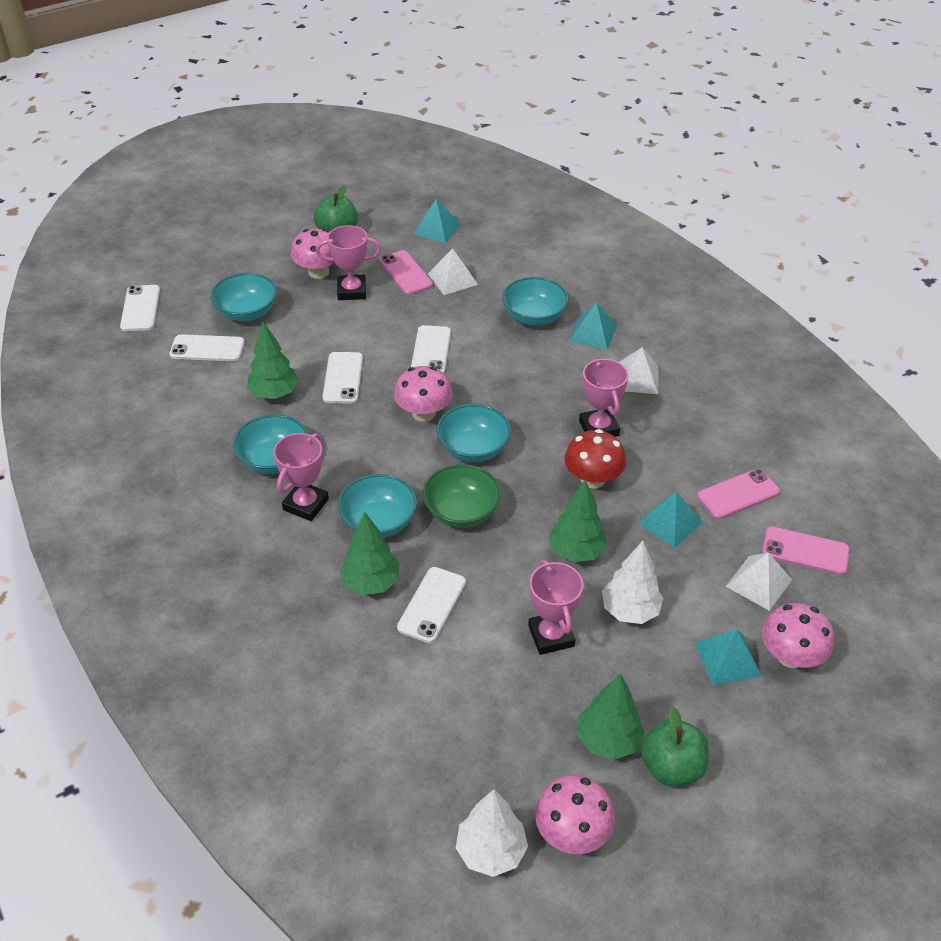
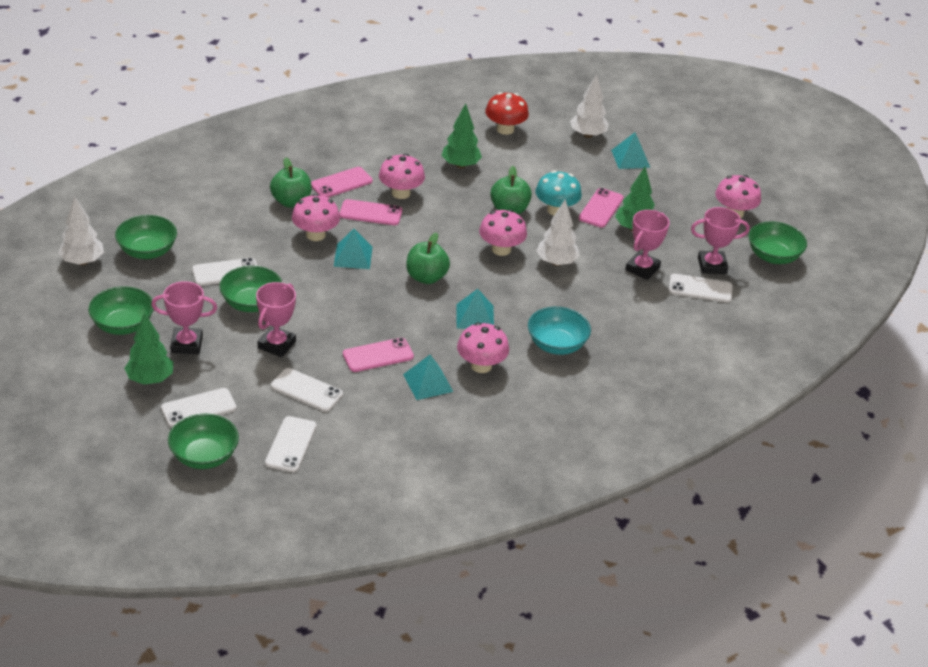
green apple: [314,185,358,232] [641,706,709,786] = 2 -> [270,157,311,208] [406,232,450,284] [490,166,532,215] = 3
green bowl: [423,464,501,528] = 1 -> [88,286,154,335] [115,215,177,259] [168,414,239,469] [219,266,282,312] [749,221,807,264] = 5
green tree: [247,322,299,399] [340,512,400,595] [548,480,607,562] [577,673,645,760] = 4 -> [124,312,173,385] [441,103,482,169] [615,166,655,232] = 3
pink mushroom: [291,229,335,279] [394,366,453,422] [535,775,615,854] [762,603,834,668] = 4 -> [292,194,340,241] [379,154,425,199] [457,322,509,373] [479,209,527,256] [715,175,761,218] = 5
pink phone: [379,250,433,295] [697,469,780,519] [762,526,850,575] = 3 -> [311,167,373,198] [339,199,402,225] [343,338,414,372] [579,188,623,228] = 4
turquoise bowl: [210,273,277,321] [233,414,308,474] [338,474,417,538] [437,404,511,463] [502,277,569,326] = 5 -> [528,307,591,355] = 1
turquoise mushroom: none = 0 -> [536,170,582,215] = 1
white pyramid: [428,248,478,295] [619,347,659,394] [726,552,792,611] = 3 -> none = 0
white tree: [456,789,528,877] [602,541,663,624] = 2 -> [58,197,104,265] [536,199,580,266] [570,74,609,138] = 3

